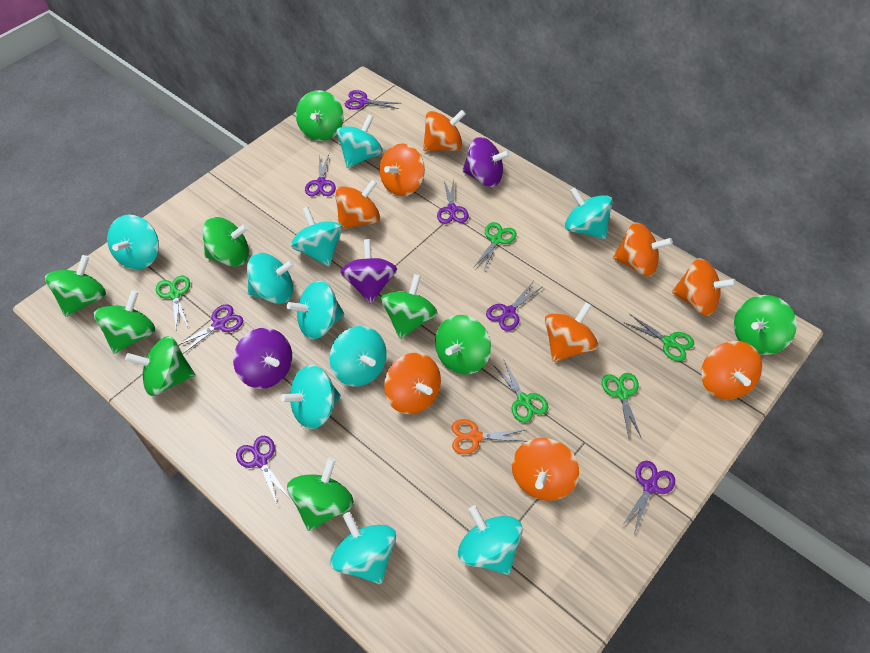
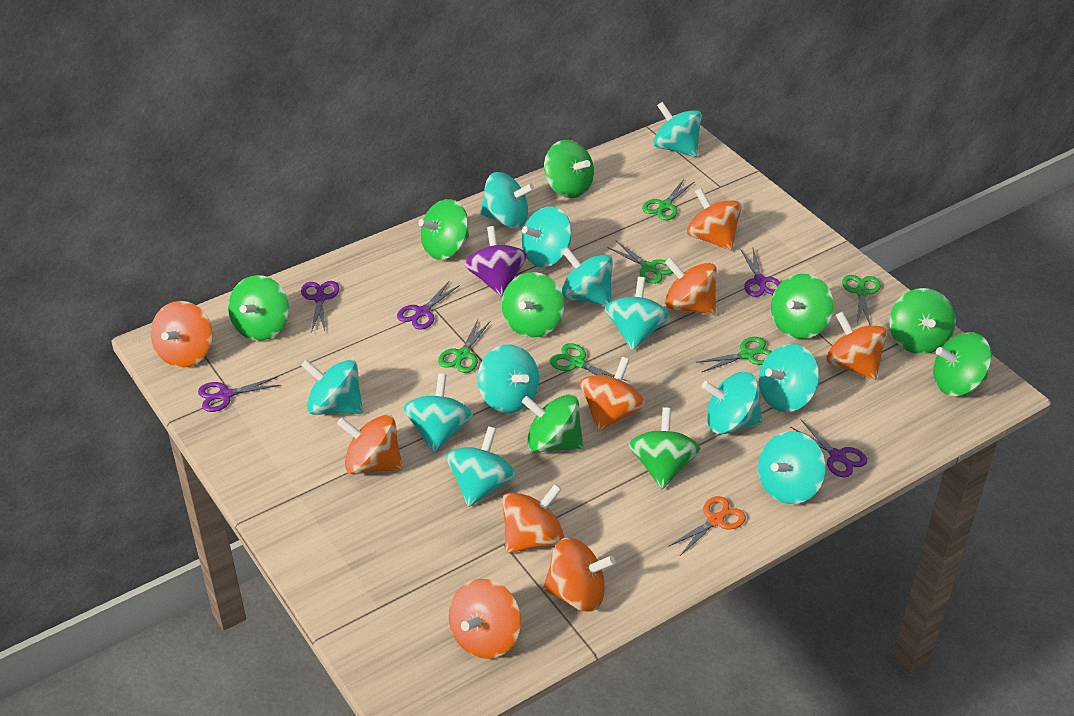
green scissors: [156,276,190,329] [473,222,517,271] [493,359,548,423] [601,373,642,439] [625,314,694,361] = 5 -> [438,320,491,373] [550,343,627,381] [607,241,673,284] [642,179,694,220] [696,337,772,373] [842,275,881,326] = 6
purple scissors: [178,305,243,354] [236,436,290,504] [305,154,336,196] [345,90,402,109] [437,180,469,224] [486,282,542,331] [622,461,675,534] = 7 -> [198,376,281,412] [301,281,339,333] [397,282,460,330] [740,248,780,297] [790,419,867,477] = 5
purple spinning top: [233,328,292,389] [340,239,397,304] [462,137,510,187] = 3 -> [465,226,527,297] = 1
turquoise spinning top: [107,215,159,270] [247,253,295,304] [281,365,341,429] [287,281,344,339] [291,207,343,266] [330,326,387,386] [330,512,396,584] [336,114,383,168] [458,505,522,575] [565,187,613,239] = 10 -> [301,359,363,415] [403,373,473,453] [446,426,516,507] [477,344,539,413] [480,172,534,228] [522,206,572,267] [562,247,613,306] [605,277,670,350] [653,102,702,157] [702,372,762,434] [758,431,826,504] [759,344,819,412] = 12

